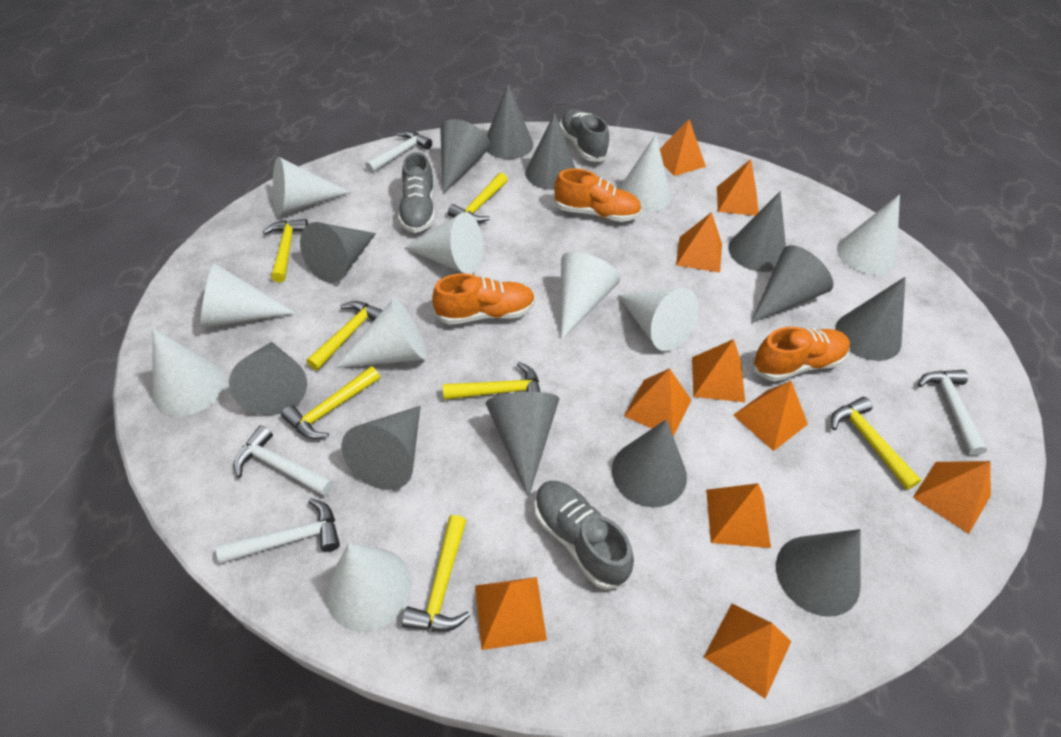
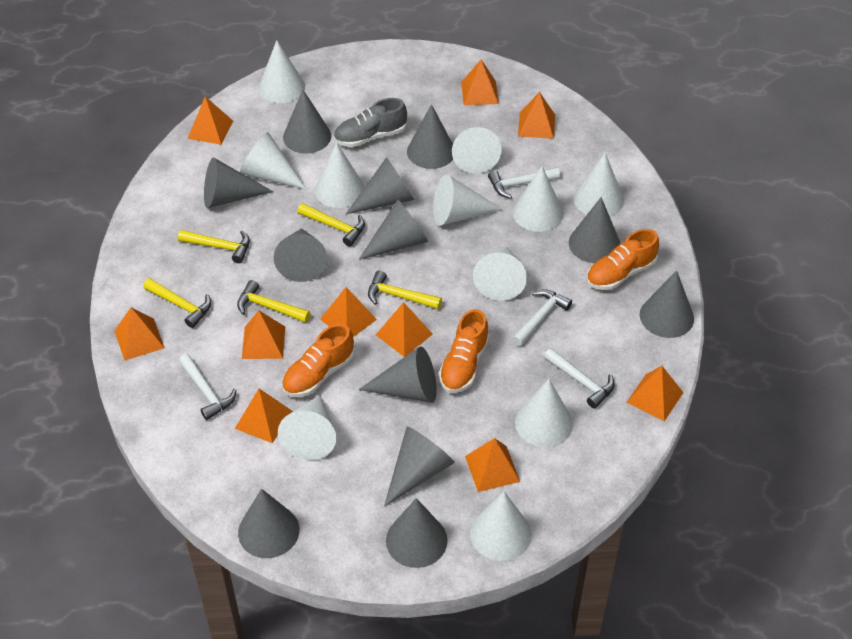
grey shoe: [398,152,435,233] [534,481,634,590] [559,109,609,162] = 3 -> [334,98,407,147] = 1
white cone: [152,328,226,416] [201,263,296,328] [273,157,351,216] [326,543,412,632] [334,298,427,368] [404,212,483,274] [561,252,620,341] [618,288,699,351] [619,134,671,212] [837,194,900,275] = 10 -> [240,132,307,190] [259,40,305,103] [278,395,336,460] [315,143,365,208] [433,174,503,226] [452,127,501,174] [470,492,531,561] [473,246,527,301] [512,166,563,232] [515,379,573,447] [573,153,624,216] = 11
yellow hammer: [263,219,308,282] [281,366,380,439] [306,301,383,371] [402,515,470,631] [443,362,540,400] [448,173,508,223] [831,397,921,490] = 7 -> [143,278,211,328] [178,230,250,263] [237,280,311,323] [297,203,365,246] [368,270,442,309] = 5

